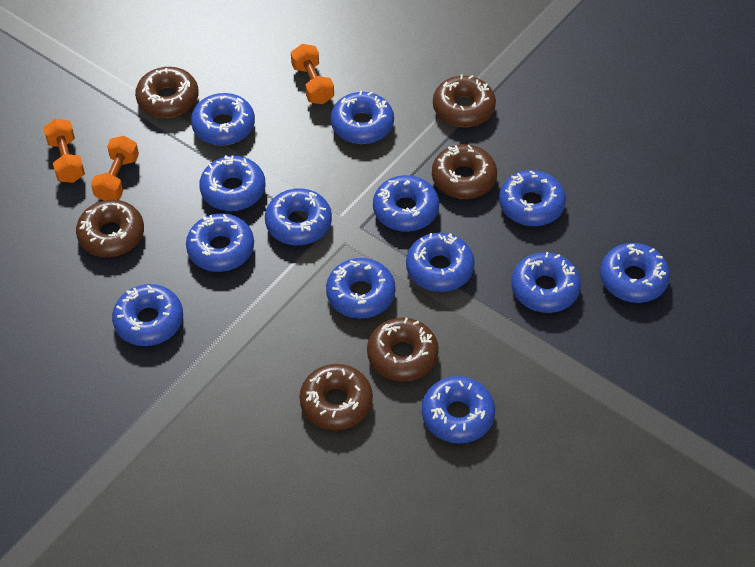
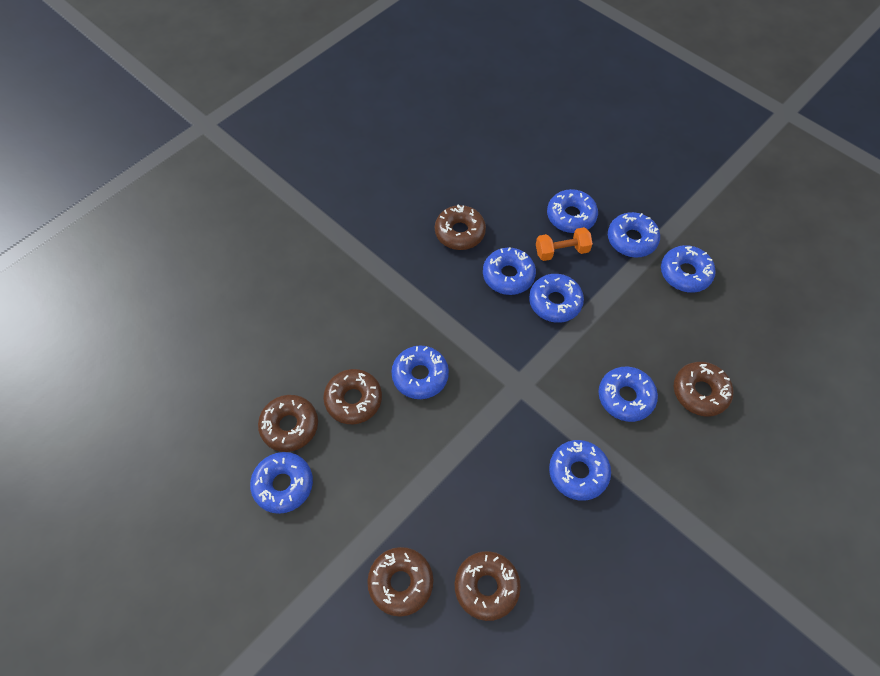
blue donut: [112,284,183,346] [186,214,254,272] [191,93,255,145] [199,155,265,211] [265,188,332,245] [326,258,396,319] [331,91,394,144] [373,175,439,232] [406,233,475,292] [422,376,495,444] [499,170,566,226] [511,252,581,313] [600,243,670,303] = 13 -> [250,452,313,514] [391,345,449,399] [483,247,536,295] [529,274,584,323] [547,189,598,233] [549,440,611,501] [598,367,658,422] [608,212,660,258] [661,245,716,293] = 9
orange dumbbell: [43,119,85,183] [91,136,139,201] [291,44,334,104] = 3 -> [536,227,593,261] = 1

